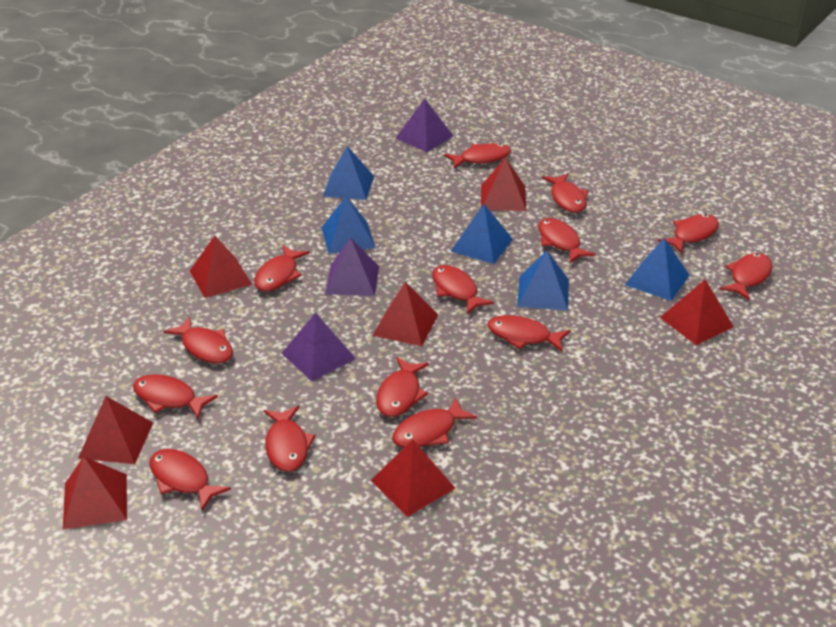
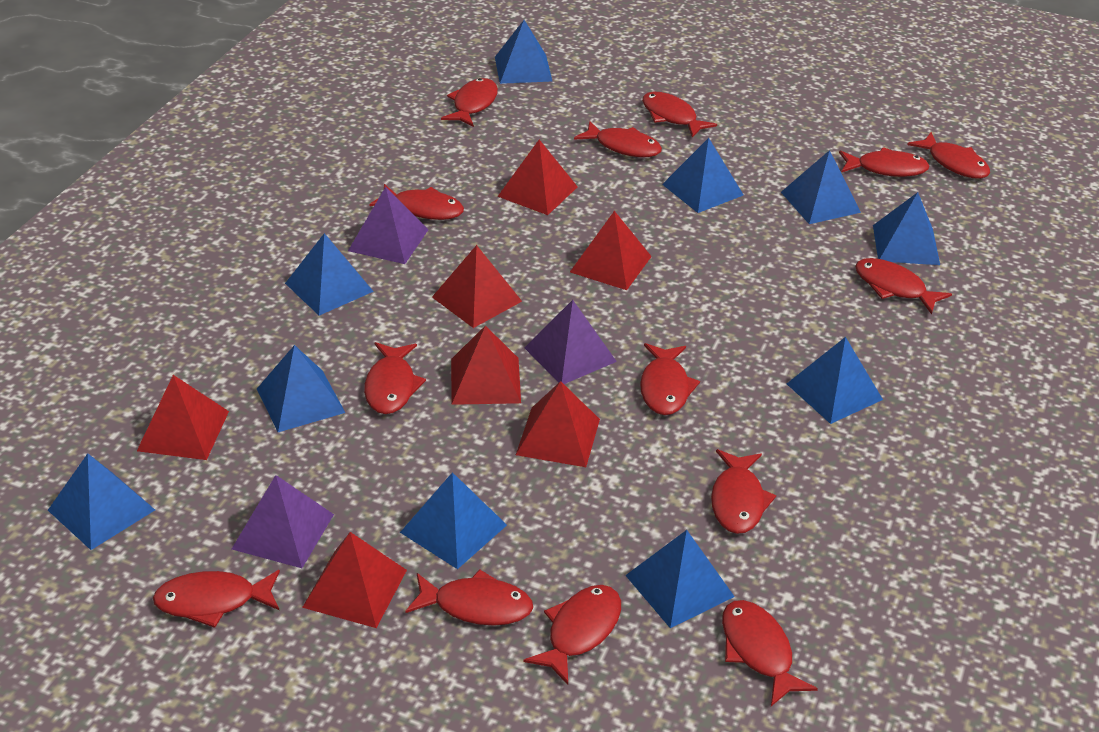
blue pyramid: [321,196,375,254] [323,146,374,200] [451,204,513,264] [517,251,569,310] [625,238,690,301] = 5 -> [48,453,155,550] [257,345,345,432] [285,233,374,316] [400,472,507,569] [495,20,552,84] [625,530,735,628] [662,138,743,213] [781,150,861,224] [787,337,883,424] [873,192,940,265] = 10

